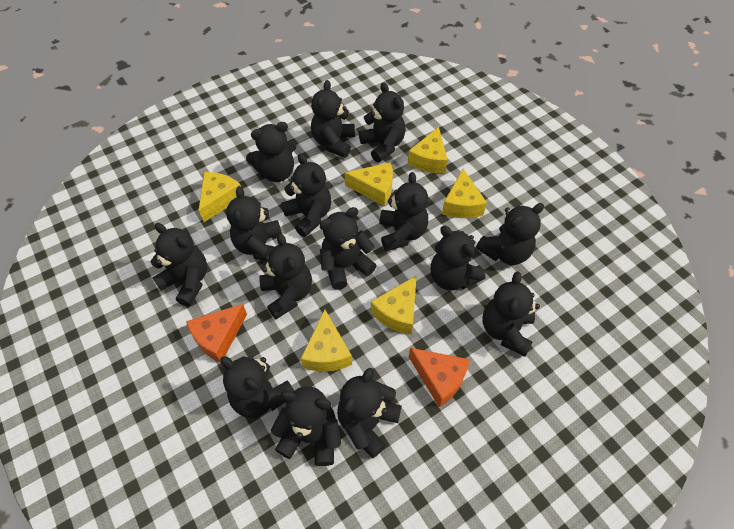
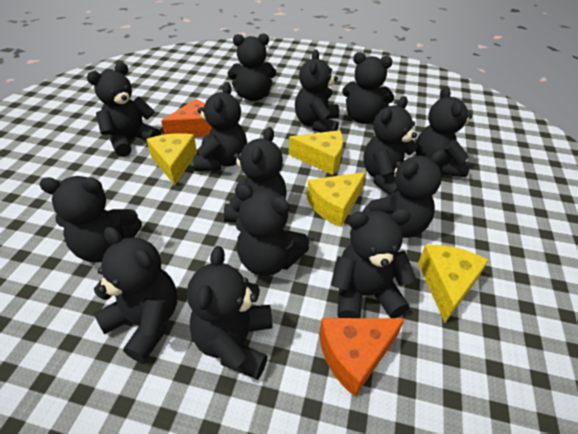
black teddy bear: [150,223,207,307] [220,356,294,418] [226,186,282,261] [246,122,296,182] [259,234,312,319] [271,386,341,466] [281,153,331,237] [311,80,355,158] [320,207,377,290] [337,368,402,458] [359,82,406,162] [379,172,428,251] [430,226,486,290] [476,203,544,265] [483,271,540,356] = 15 -> [39,176,142,262] [87,62,161,157] [94,227,177,362] [187,246,273,380] [193,82,247,171] [224,127,287,222] [228,33,276,101] [235,184,309,276] [295,50,339,132] [331,209,416,318] [342,52,394,124] [362,150,446,238] [363,96,418,196] [415,86,472,177] = 14
yellow cheese: [199,172,241,222] [301,309,352,372] [345,162,393,206] [371,275,417,334] [408,127,448,173] [442,169,487,218] = 6 -> [146,133,197,185] [289,130,343,175] [307,172,366,227] [418,245,489,323] = 4

